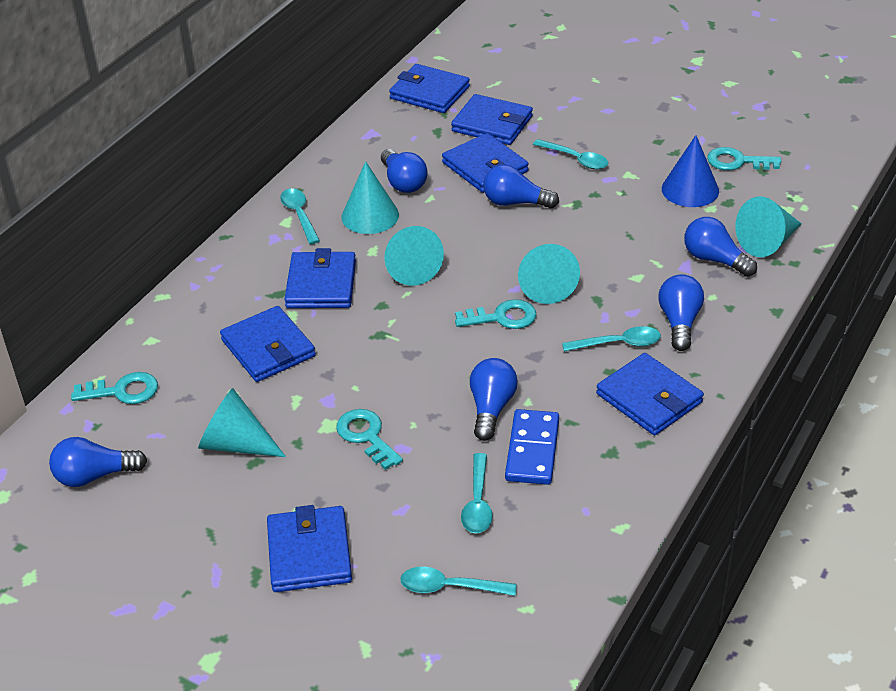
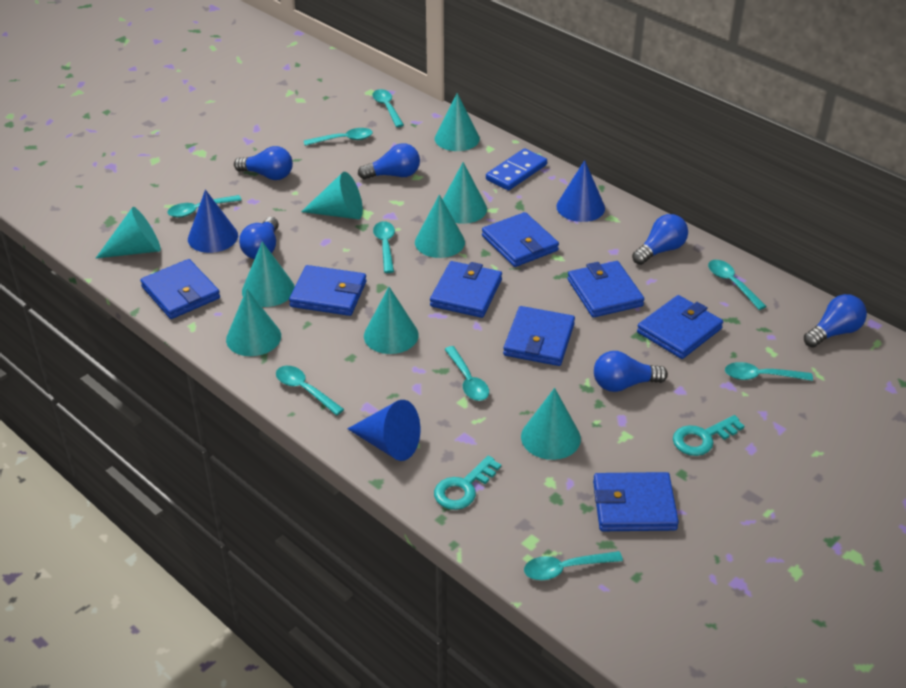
blue cone: [662,135,719,207] = 1 -> [188,190,238,253] [347,400,420,461] [556,160,605,222] = 3
blue wallet: [220,306,316,382] [267,505,352,592] [284,248,356,308] [389,64,470,113] [442,133,529,193] [451,94,533,145] [596,353,704,435] = 7 -> [140,259,220,319] [289,265,366,316] [430,261,502,318] [482,212,559,267] [503,306,575,366] [568,261,644,317] [593,472,679,531] [637,295,723,359] = 8
turquoise cone: [198,388,286,457] [341,161,399,234] [384,226,444,286] [518,244,580,304] [735,196,802,257] = 5 -> [96,207,161,258] [226,289,281,356] [242,241,295,307] [301,172,363,219] [364,287,419,354] [415,194,465,258] [435,93,480,151] [443,162,487,224] [521,388,581,460] = 9
turquoise key: [71,372,158,404] [336,409,403,470] [455,299,536,329] [707,147,781,170] = 4 -> [434,456,501,510] [673,415,744,456] = 2
turquoise spoon: [280,188,320,244] [400,567,517,596] [461,453,493,533] [533,139,608,169] [562,326,661,352] = 5 -> [167,195,241,218] [276,366,344,415] [303,128,373,146] [372,89,404,127] [373,221,395,273] [444,346,489,401] [524,551,623,580] [708,260,767,310] [725,362,813,381] = 9

